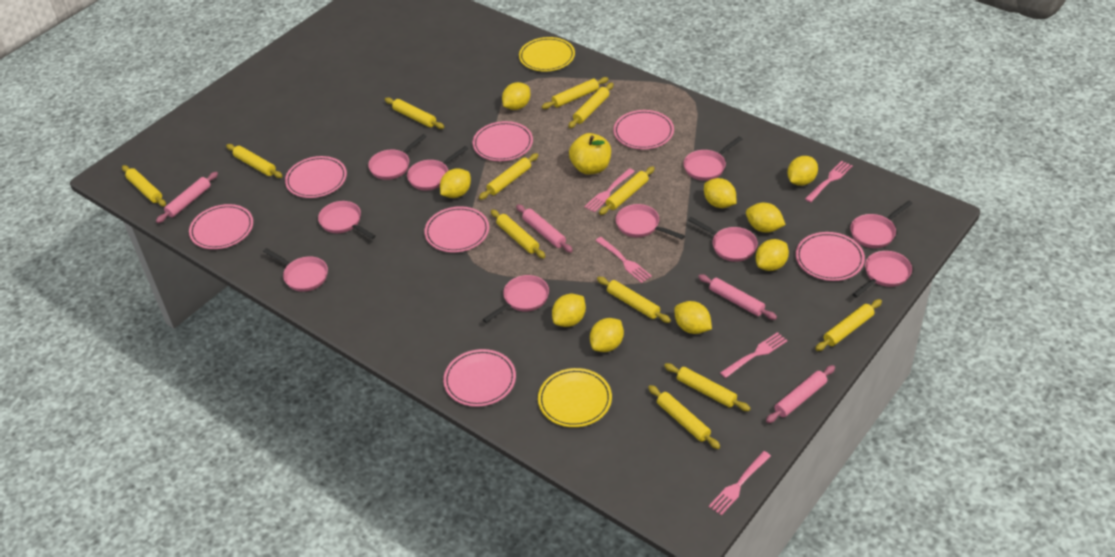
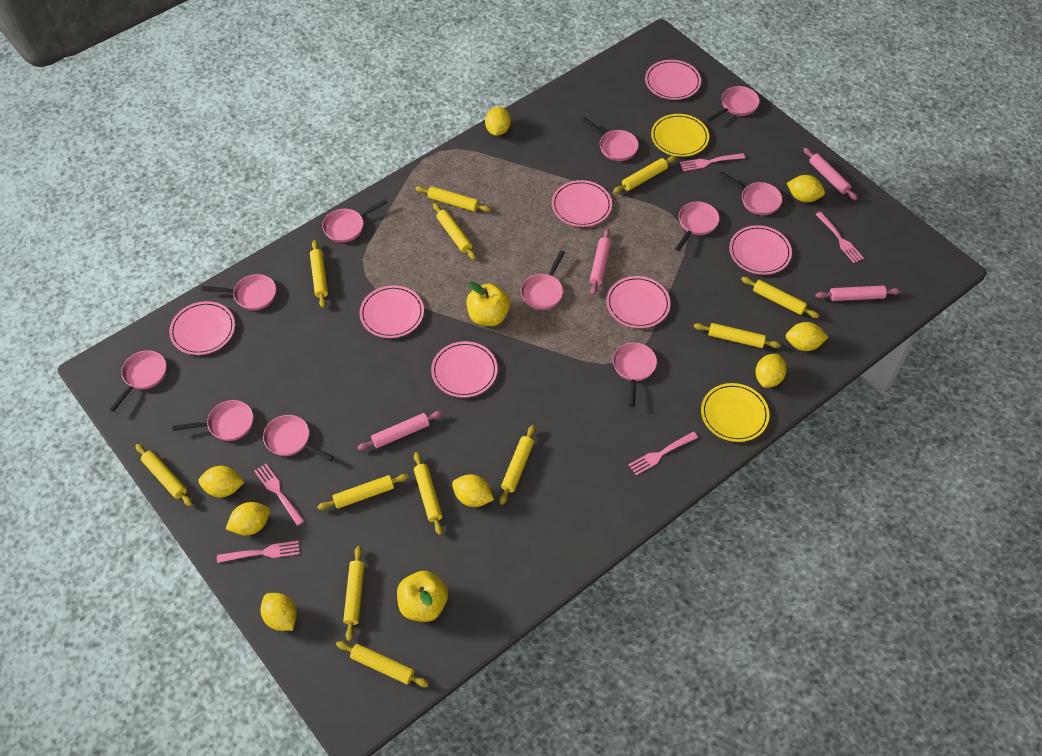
pink pan: [263,248,328,292] [318,201,376,239] [368,134,427,180] [407,146,468,191] [482,275,549,323] [616,204,685,239] [684,136,742,181] [688,217,758,262] [850,200,913,248] [852,251,912,298] = 10 -> [109,350,167,412] [172,400,253,441] [201,274,276,310] [263,415,334,461] [322,199,388,243] [521,250,565,310] [582,117,639,161] [613,342,657,407] [675,201,720,251] [707,86,760,122] [719,171,782,215] = 11
yellow apple: [569,133,611,175] = 1 -> [397,571,448,622] [467,282,511,326] = 2
yellow lemon: [440,168,471,198] [502,82,530,110] [552,294,586,327] [590,318,624,352] [674,301,712,334] [704,178,736,208] [746,203,786,232] [756,239,789,271] [787,156,818,186] = 9 -> [198,466,244,498] [226,502,270,535] [260,593,297,631] [452,474,494,507] [485,107,511,136] [756,354,787,388] [786,322,828,351] [787,175,825,202] = 8

